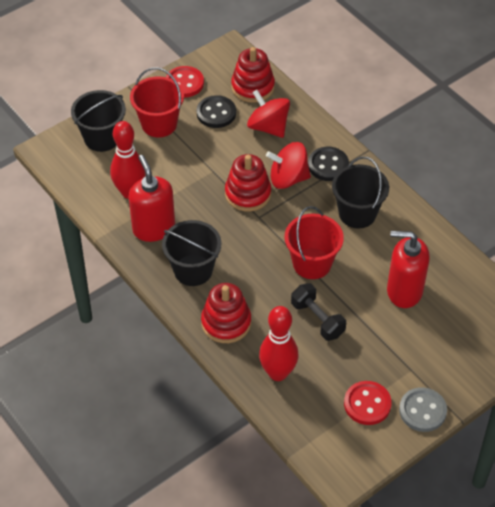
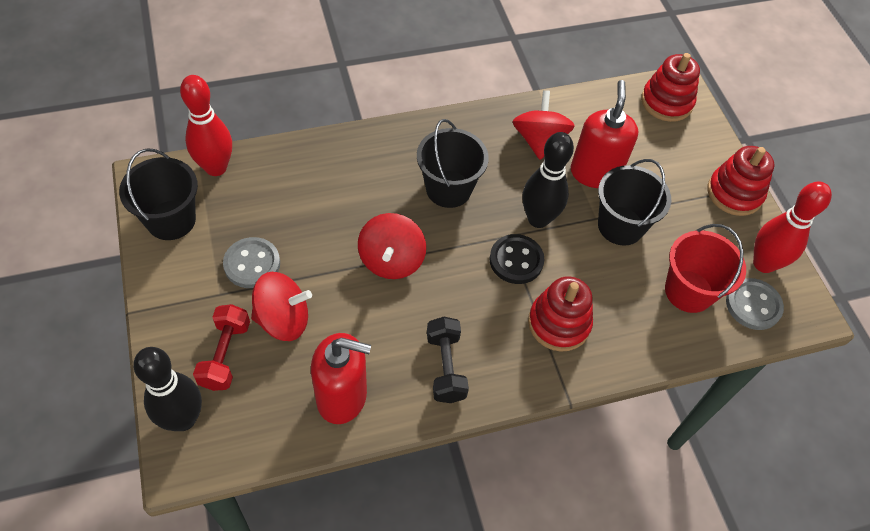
black bowling pin: none = 0 -> [133,347,202,431] [523,132,574,228] = 2
black button: [197,95,236,128] [308,147,349,181] = 2 -> [490,234,544,284] = 1
grey button: [399,387,447,432] = 1 -> [223,237,280,288] [726,278,784,330] = 2
red bucket: [130,67,184,138] [285,206,344,279] = 2 -> [665,224,746,313] = 1
red button: [166,66,204,98] [344,381,392,425] = 2 -> none = 0
red dumbbell: none = 0 -> [193,304,250,391] = 1
red spinning top: [247,90,290,138] [266,142,311,189] = 2 -> [251,272,312,341] [358,213,426,279] [513,90,575,160] = 3

